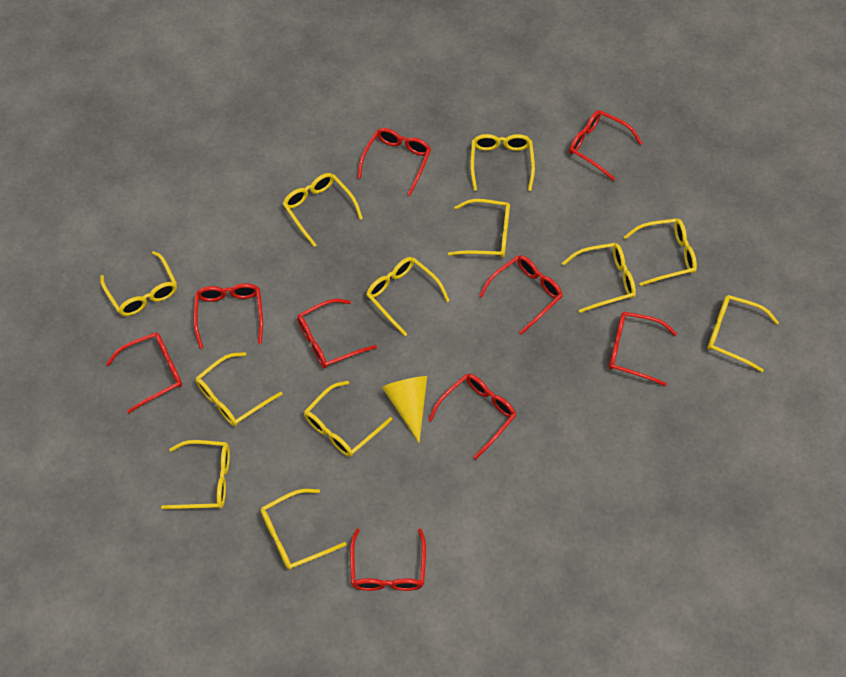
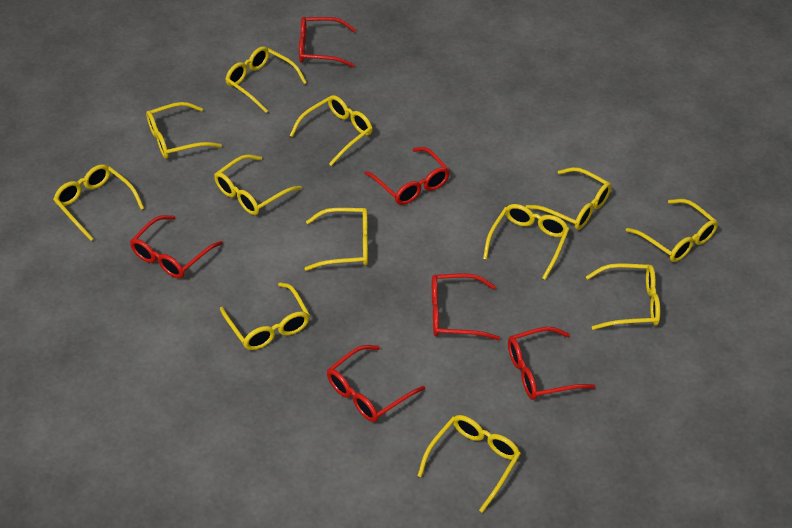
red glasses: [106,332,182,413] [194,283,263,349] [297,299,377,368] [350,529,426,591] [357,128,431,196] [428,374,516,460] [479,255,563,335] [569,110,642,181] [609,312,677,386] = 9 -> [130,215,223,278] [299,17,356,67] [327,345,425,422] [364,147,450,205] [432,273,500,340] [508,327,596,400] = 6
yellow cone: [382,376,427,443] = 1 -> none = 0

